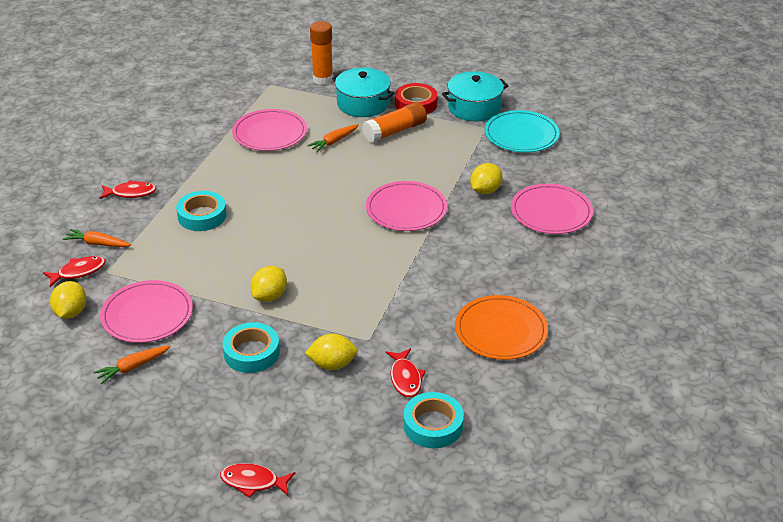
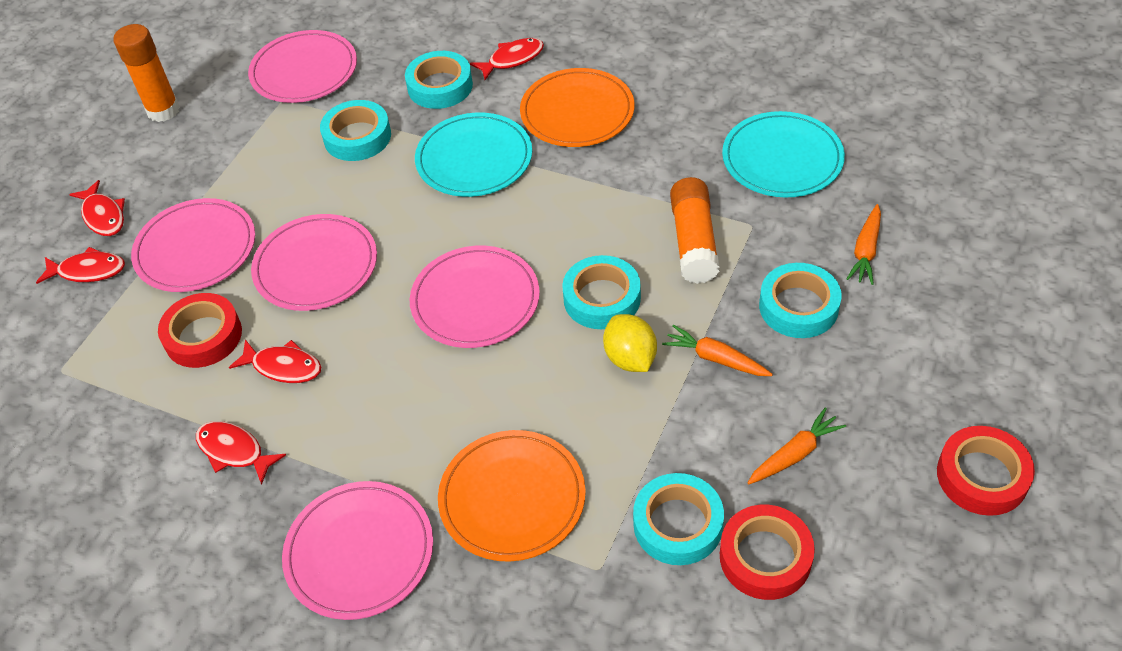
orange plate: [455,295,548,360] = 1 -> [438,430,586,562] [520,68,634,147] = 2
pink plate: [100,280,193,343] [232,109,307,151] [366,181,447,231] [511,184,593,234] = 4 -> [131,198,255,292] [248,30,357,103] [251,214,377,311] [282,481,433,620] [410,246,540,348] = 5
red fish: [43,256,106,287] [99,180,157,199] [220,463,295,498] [386,348,426,397] = 4 -> [36,247,125,284] [69,180,125,236] [196,421,286,485] [229,339,321,383] [470,38,544,80] = 5
red tape: [395,83,438,114] = 1 -> [158,293,242,368] [720,505,815,600] [937,426,1035,516] = 3
turquoise plate: [485,110,559,152] = 1 -> [415,113,532,197] [722,111,845,198] = 2
turquoise pot: [332,68,394,117] [442,71,508,121] = 2 -> none = 0
turquoise tape: [176,191,227,231] [223,322,280,373] [403,392,464,448] = 3 -> [320,100,391,161] [405,51,473,109] [562,255,641,329] [633,473,724,565] [759,263,842,338] = 5
yellow lemon: [50,281,86,319] [251,266,287,302] [305,334,358,370] [470,163,503,194] = 4 -> [603,314,657,372] = 1

